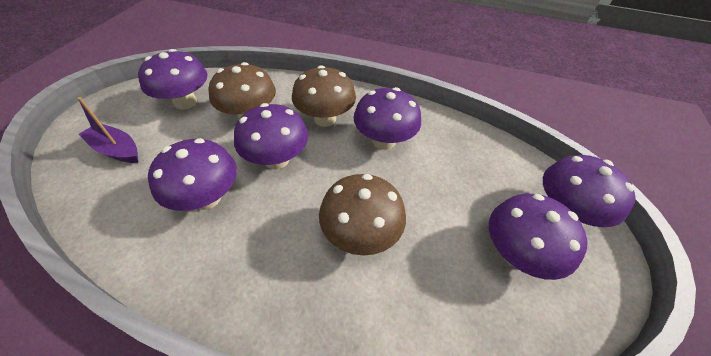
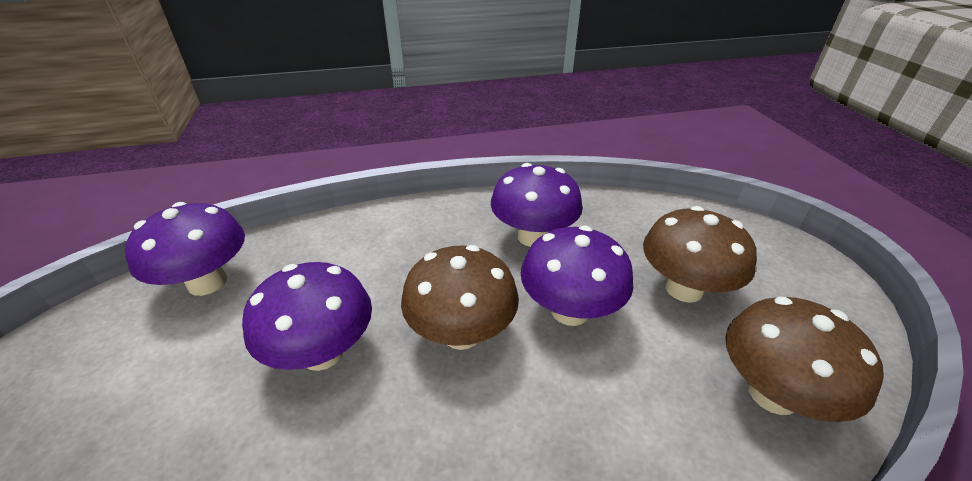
purple boat: [77,97,138,163] = 1 -> none = 0
purple mushroom: [138,49,207,110] [148,138,237,211] [234,103,308,170] [353,87,421,150] [489,194,588,280] [543,155,635,227] = 6 -> [125,202,245,296] [242,262,372,371] [491,163,583,247] [521,226,634,326] = 4

